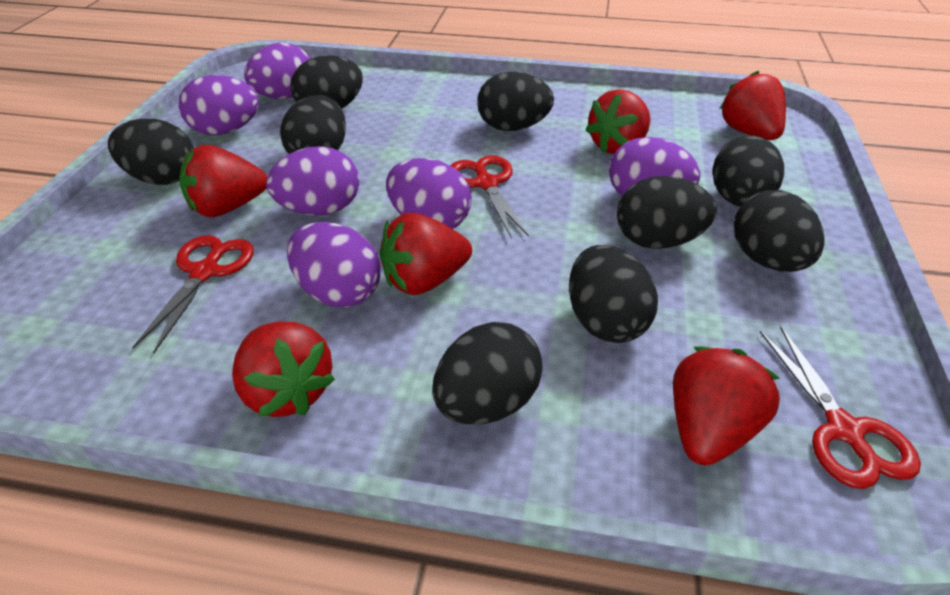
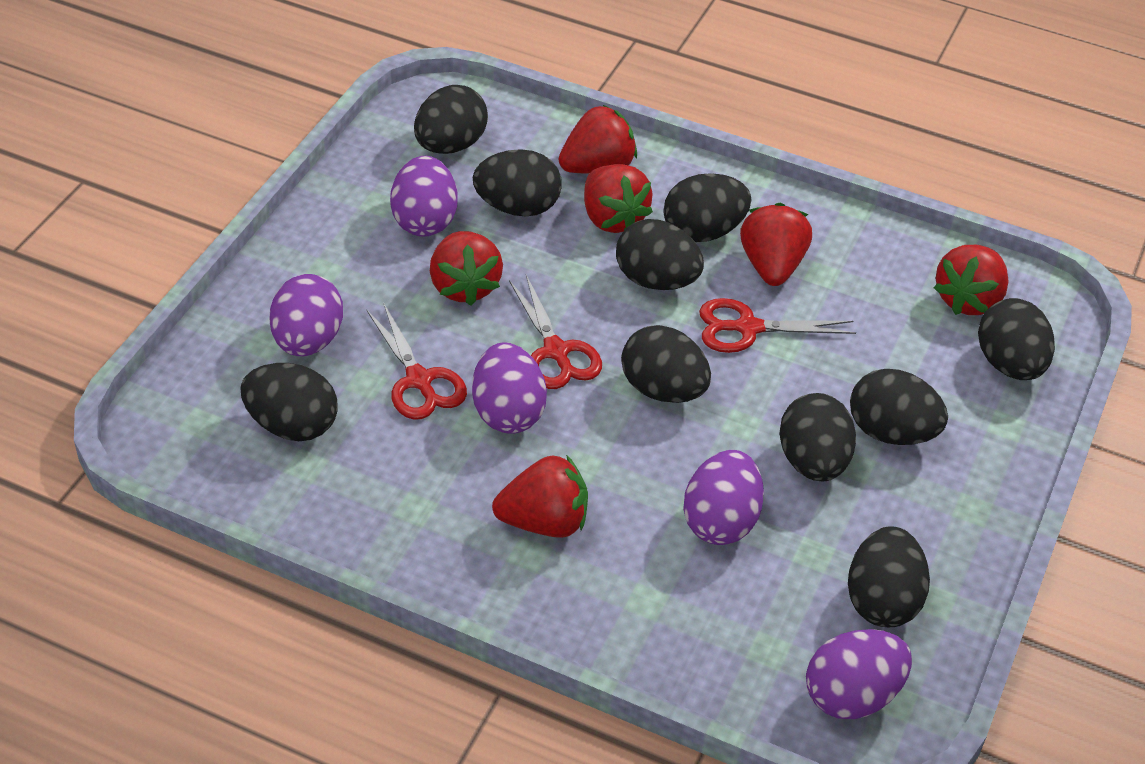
black egg: [108,119,194,185] [280,95,346,154] [291,55,363,109] [432,322,543,424] [477,72,554,131] [569,245,658,343] [617,176,717,249] [713,135,784,207] [734,190,825,272] = 9 -> [241,363,338,441] [414,85,488,154] [473,149,562,216] [616,219,704,290] [621,325,711,403] [663,173,751,242] [779,393,856,481] [848,526,930,627] [850,369,948,445] [978,298,1055,380] = 10
purple egg: [178,75,259,135] [244,42,311,99] [266,146,359,216] [287,222,380,307] [386,158,472,229] [609,137,700,195] = 6 -> [269,274,343,356] [390,156,458,237] [472,342,547,434] [683,450,764,545] [806,629,912,719] = 5

